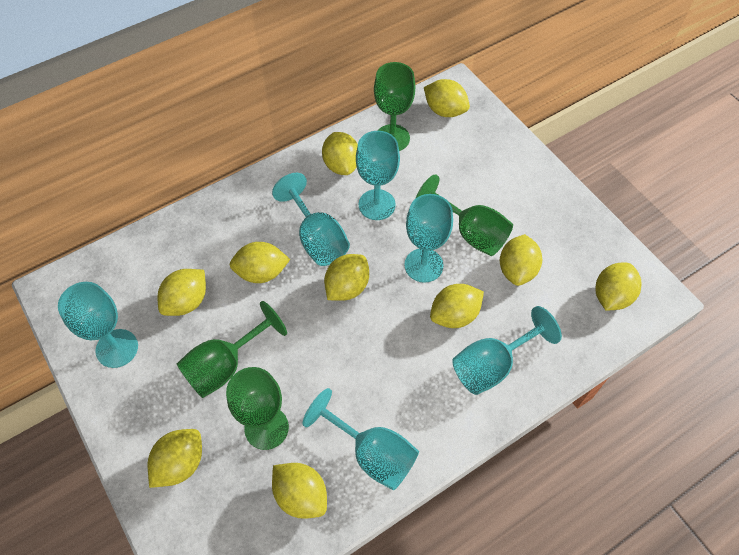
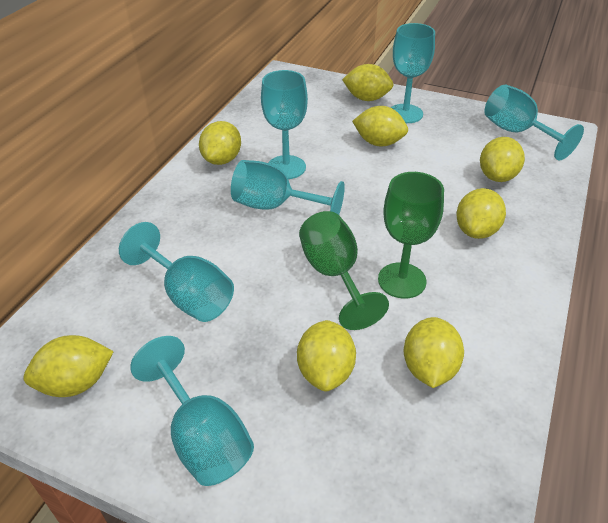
green goblet: [177,301,287,398] [226,367,289,450] [374,62,415,151] [415,174,513,256] = 4 -> [299,211,389,330] [378,172,444,299] = 2
yellow lemon: [148,429,202,488] [158,269,206,316] [230,242,290,283] [272,463,327,519] [322,132,358,175] [324,254,369,301] [424,79,470,117] [430,284,484,328] [500,234,542,286] [596,263,641,310] = 10 -> [23,335,114,397] [199,121,241,165] [297,320,356,391] [342,64,394,101] [352,106,408,146] [404,317,464,388] [456,188,506,239] [480,137,525,182] = 8

